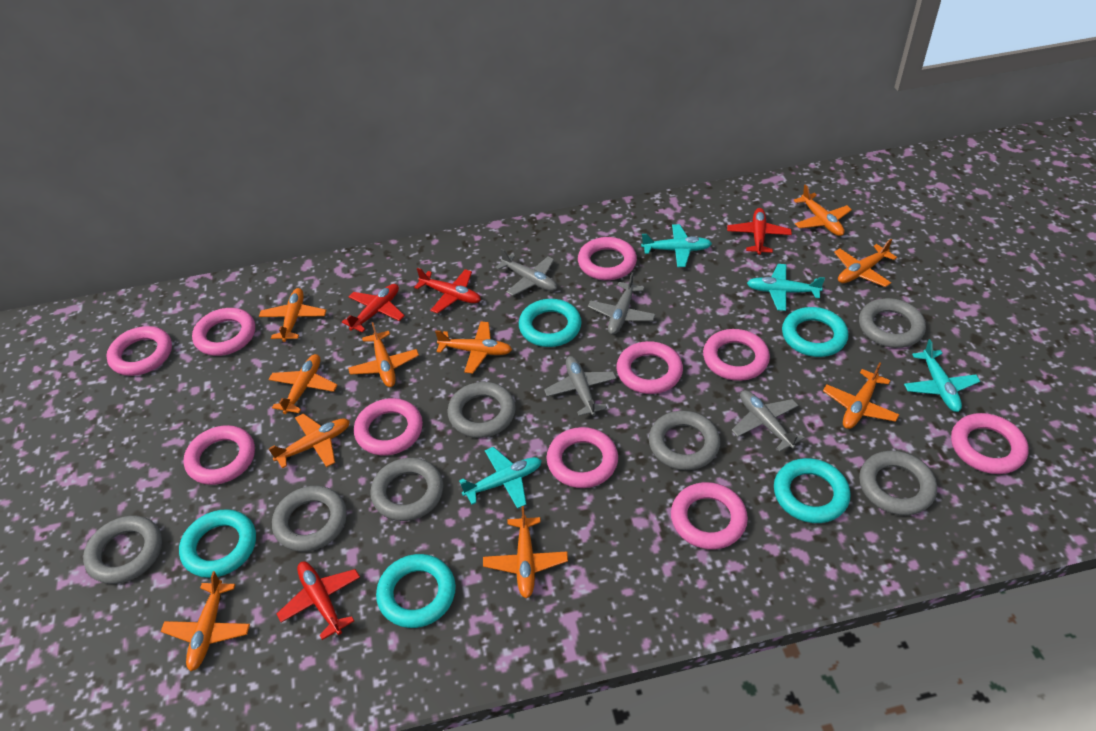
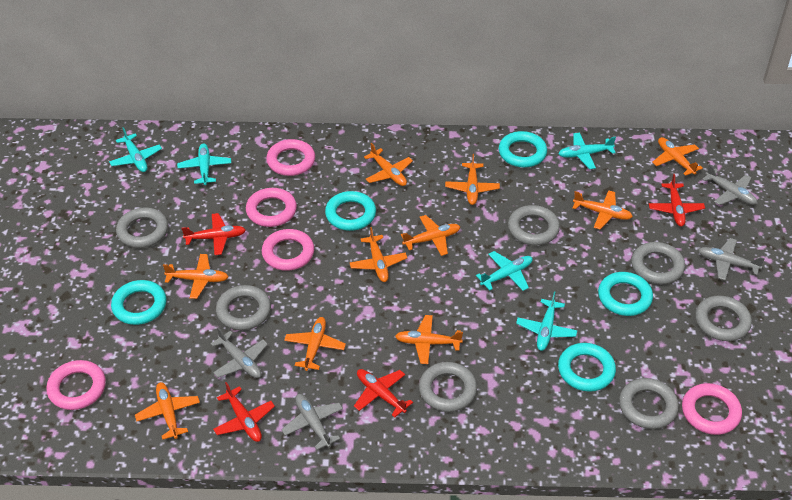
pink ring: [107,326,172,376] [184,425,255,485] [192,308,255,356] [354,398,423,456] [547,427,618,488] [578,237,637,280] [617,341,683,394] [671,482,748,550] [703,329,770,381] [951,413,1029,474] = 10 -> [46,360,106,410] [246,188,297,227] [262,229,314,271] [266,139,315,176] [682,383,742,435] = 5
turquoise plane: [459,447,542,509] [641,224,712,267] [747,264,825,311] [904,339,980,412] = 4 -> [109,127,162,172] [177,143,231,185] [476,251,533,291] [516,291,578,351] [558,133,616,169] = 5

